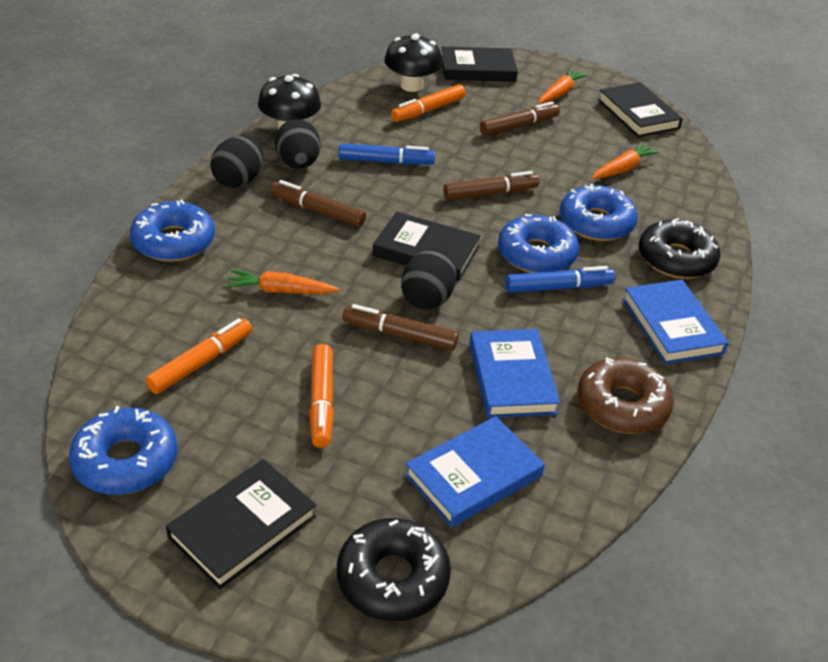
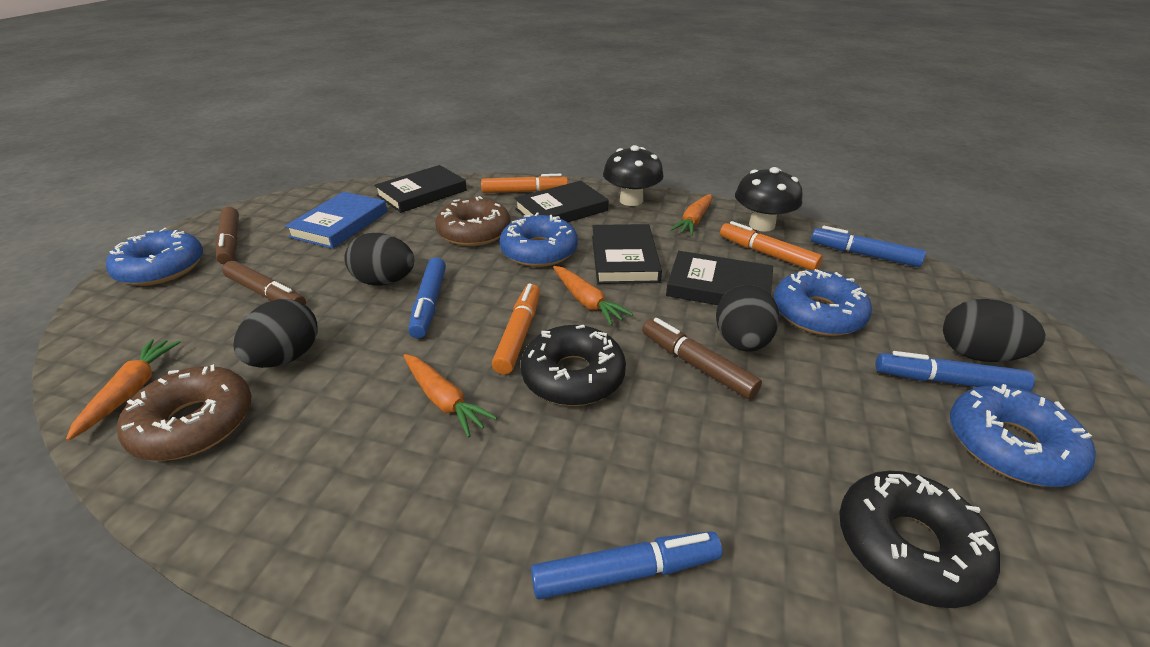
black egg: [210,135,263,188] [275,119,321,169] [401,248,456,310] = 3 -> [233,299,318,368] [345,233,415,286] [716,285,780,352] [943,299,1046,362] = 4
blue book: [405,416,545,527] [469,329,560,418] [623,280,729,364] = 3 -> [285,192,387,249] = 1
blue marker: [339,143,435,165] [506,266,615,293] = 2 -> [408,257,446,338] [531,531,722,600] [811,226,926,267] [875,351,1035,391] = 4
brown donut: [577,357,674,434] = 1 -> [117,364,252,461] [435,196,511,246] = 2
brown marker: [271,180,366,227] [342,304,459,350] [443,171,540,200] [480,101,560,136] = 4 -> [215,207,239,264] [222,261,306,305] [642,318,762,399] = 3
orange carrot: [226,270,339,294] [538,68,588,104] [592,142,660,179] = 3 -> [66,339,181,441] [403,354,497,438] [553,266,633,326] [670,194,712,236] = 4

